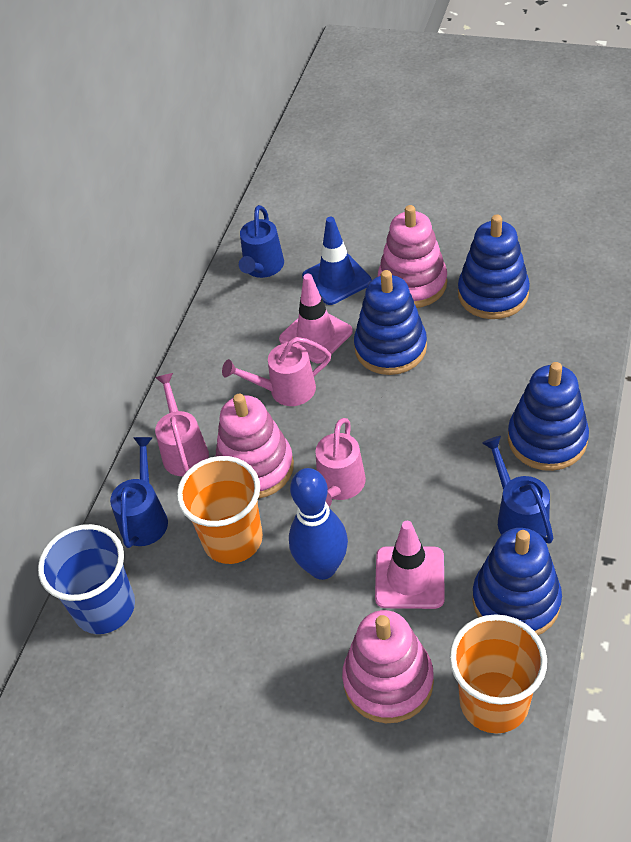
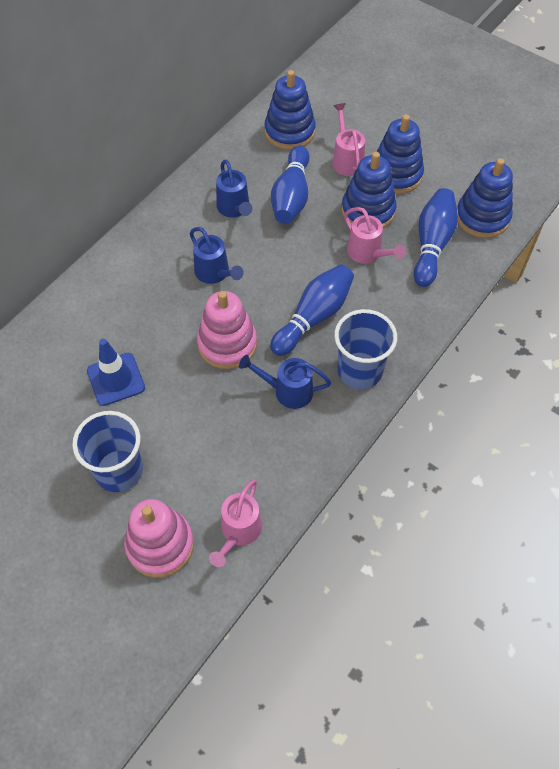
blue bowling pin: [289,468,348,580] = 1 -> [270,264,354,356] [271,146,309,224] [414,188,458,287] = 3
blue cup: [38,524,135,634] = 1 -> [72,411,143,492] [334,309,397,389] = 2
orange cup: [177,456,263,564] [449,614,547,734] = 2 -> none = 0
pink stacking toy: [215,394,294,499] [342,610,434,723] [378,205,447,308] = 3 -> [124,499,194,578] [197,291,257,369] = 2
pink traffic cone: [279,274,353,363] [375,521,445,609] = 2 -> none = 0

